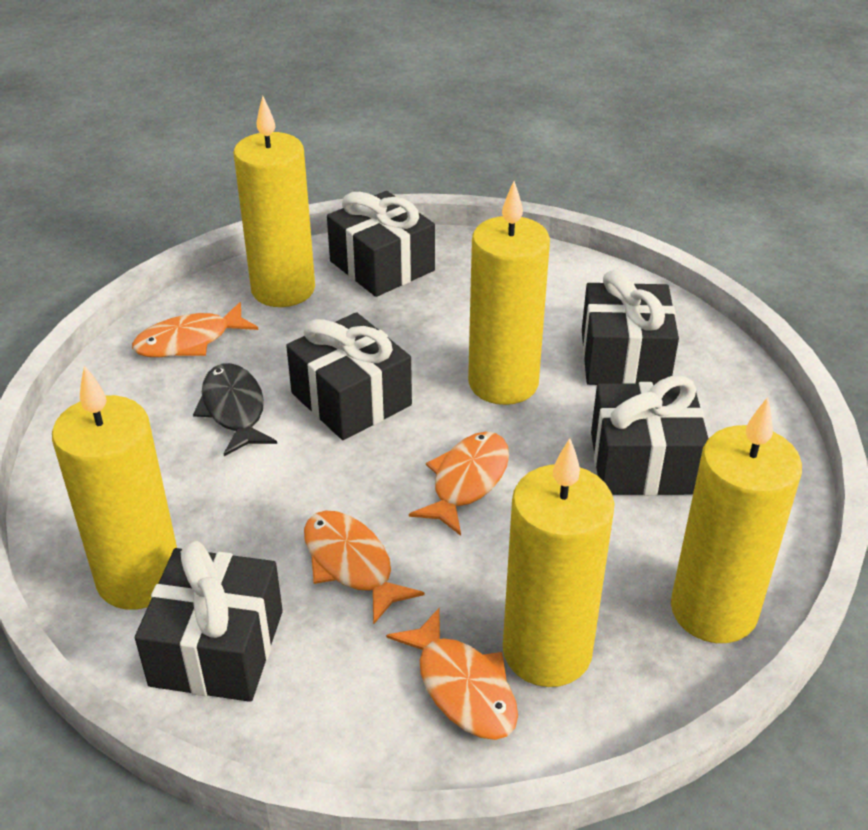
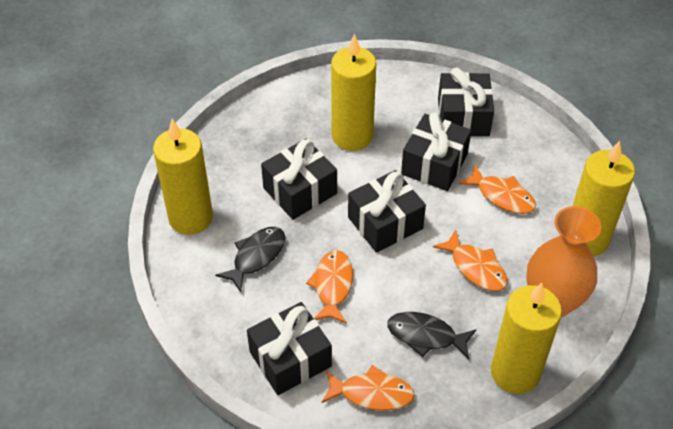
black fish: [193,363,277,456] = 1 -> [215,227,285,292] [387,312,477,359] = 2
orange vase: none = 0 -> [526,206,601,318] = 1
yellow candle: [52,365,177,610] [233,96,315,307] [468,181,550,405] [503,438,615,687] [671,397,802,643] = 5 -> [153,119,213,235] [331,34,376,151] [491,283,562,394] [573,141,635,256] = 4

